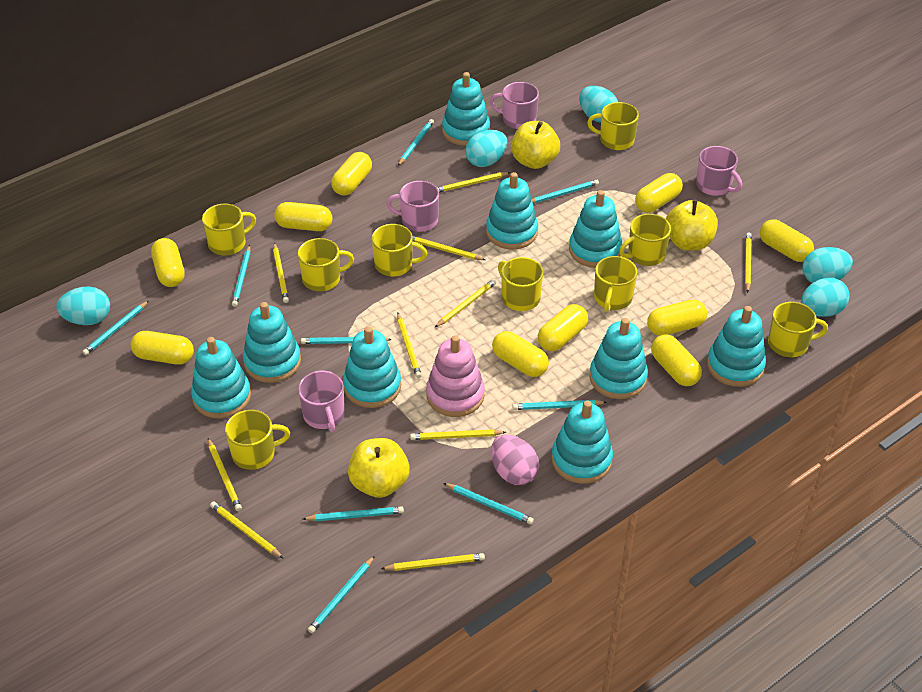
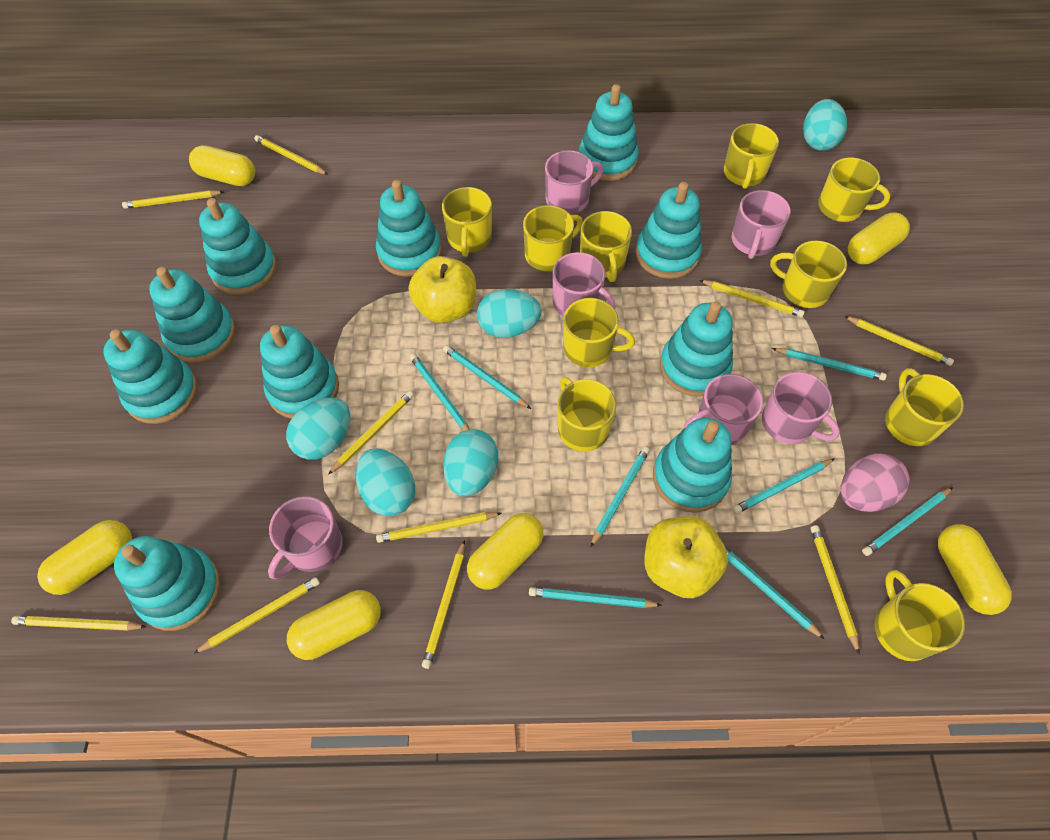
pink mug: [298,371,345,432] [386,181,439,232] [490,82,539,129] [696,146,742,196] = 4 -> [268,496,343,579] [545,150,604,214] [553,252,616,317] [684,374,763,445] [732,190,791,259] [762,372,840,444] = 6
pink stacking toy: [426,335,485,417] = 1 -> none = 0
turquoise pencil: [82,301,149,355] [232,245,251,307] [301,337,392,344] [303,506,404,521] [308,556,375,633] [398,119,434,166] [443,483,534,524] [512,400,607,410] [531,180,599,203] = 9 -> [410,353,469,431] [443,345,531,409] [529,587,662,608] [591,446,650,547] [725,547,824,639] [733,458,835,514] [772,348,887,380] [862,487,953,556] = 8
turquoise stacking toy: [191,337,251,419] [243,302,301,383] [343,326,401,408] [442,72,490,146] [486,172,538,250] [551,401,613,484] [569,190,622,268] [589,318,648,399] [707,306,766,387] = 9 -> [103,329,198,424] [114,536,221,631] [149,267,235,363] [199,198,277,295] [260,325,339,419] [376,180,441,277] [579,84,639,181] [636,182,702,279] [653,418,732,513] [660,301,733,397] = 10
yellow apple: [348,438,410,498] [511,121,560,169] [666,199,718,251] = 3 -> [408,256,476,323] [644,516,728,598] = 2
yellow capsule: [131,331,194,364] [151,238,185,287] [274,202,332,231] [331,152,372,196] [492,331,549,377] [538,304,588,351] [635,173,683,213] [647,300,707,336] [651,334,702,386] [760,219,814,262] = 10 -> [37,520,132,595] [189,145,255,186] [287,590,381,660] [467,513,543,590] [848,213,910,264] [938,524,1012,615] = 6
yellow mug: [202,204,256,256] [225,410,290,470] [298,238,354,291] [372,224,427,276] [498,257,543,311] [587,102,639,150] [594,256,637,312] [619,214,671,266] [768,302,828,357] = 9 -> [442,187,492,257] [523,205,583,271] [558,377,616,452] [563,298,635,367] [580,211,632,282] [724,123,779,189] [770,240,847,308] [818,157,890,222] [874,570,965,661] [885,368,964,446] = 10

